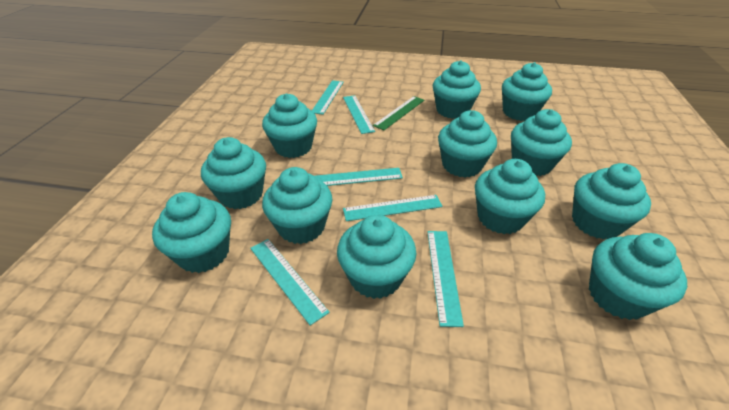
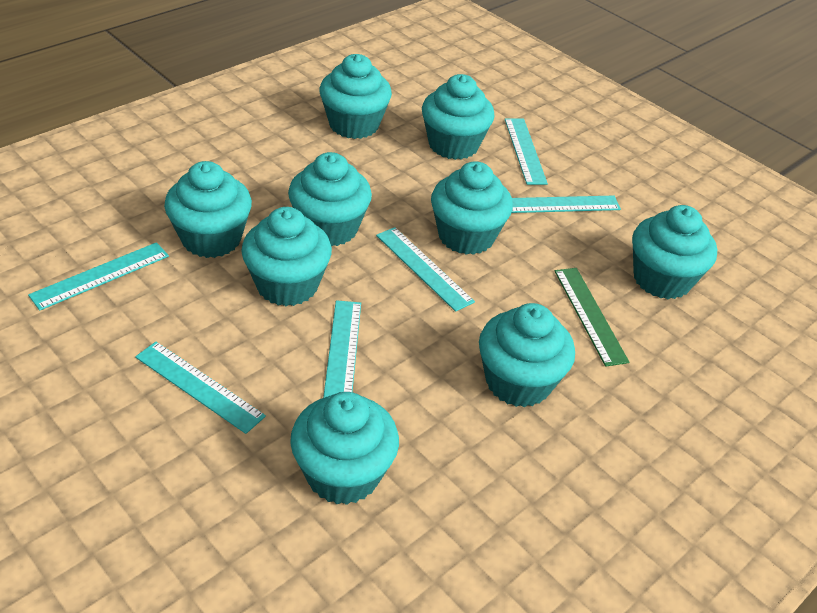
turquoise cupcake: [152,192,231,273] [201,137,266,209] [262,94,317,158] [262,167,332,244] [337,215,416,299] [432,60,481,119] [438,110,497,177] [475,159,545,234] [502,62,552,121] [511,109,572,176] [572,163,651,240] [589,233,687,320] = 12 -> [164,161,252,258] [241,207,332,306] [288,152,372,246] [290,392,399,505] [319,54,392,139] [422,74,495,160] [431,161,513,255] [479,303,575,407] [632,205,717,299] = 9

